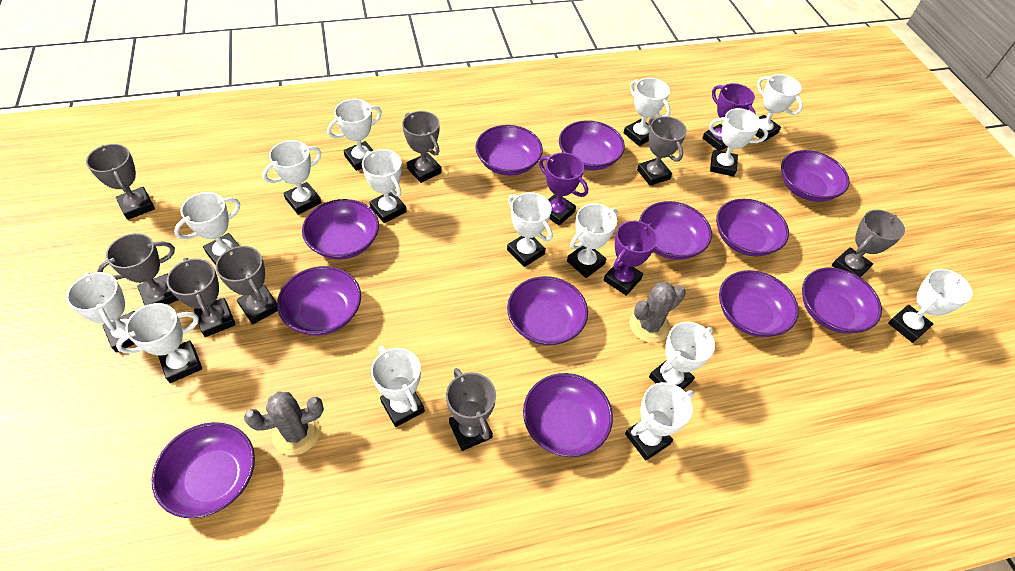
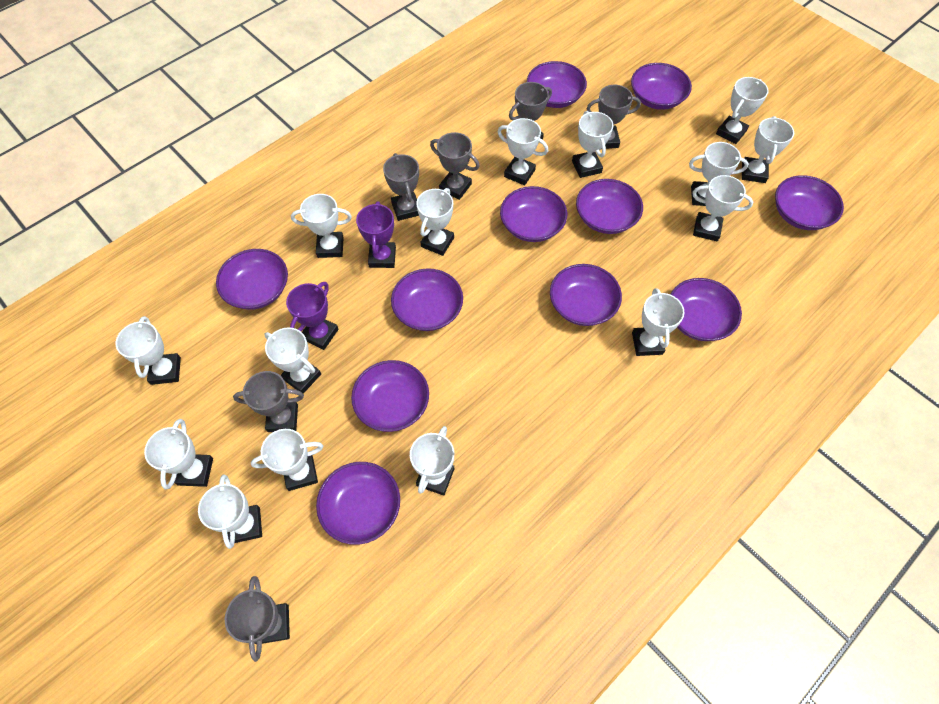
grey cactus: [244,391,324,455] [630,282,686,343] = 2 -> none = 0
grey trophy: [86,144,155,220] [97,233,179,305] [166,258,236,337] [215,246,278,324] [402,111,442,183] [446,368,496,451] [637,116,687,186] [832,210,905,277] = 8 -> [225,576,290,662] [233,371,304,432] [383,153,419,221] [430,132,480,200] [509,82,552,140] [586,85,641,149] = 6
purple bowl: [152,422,255,518] [277,266,361,336] [302,199,379,260] [475,125,543,176] [507,276,588,345] [523,373,613,457] [559,120,625,170] [639,201,712,260] [716,199,789,256] [719,270,799,337] [781,150,850,202] [802,268,882,333] = 12 -> [216,249,288,310] [316,462,400,545] [351,360,429,432] [391,268,463,331] [500,186,567,242] [527,61,587,108] [550,264,622,326] [576,179,643,234] [631,63,692,110] [670,278,742,341] [775,175,844,230] = 11
purple trophy: [539,153,588,225] [603,221,658,296] [702,83,756,151] = 3 -> [286,282,339,350] [356,201,396,268] = 2

